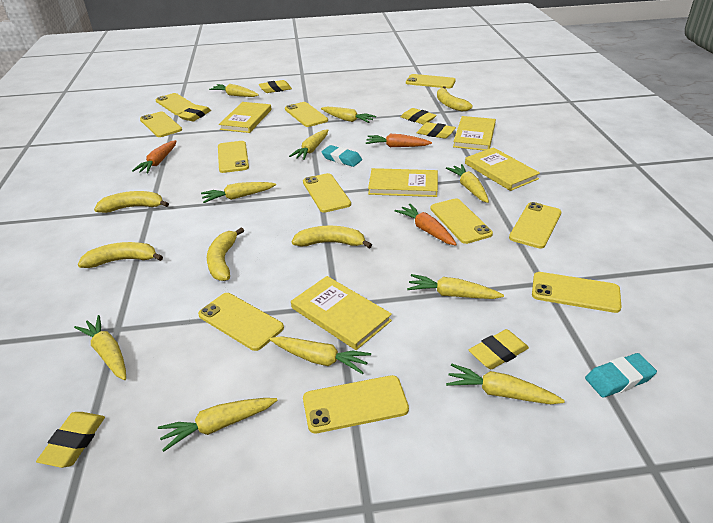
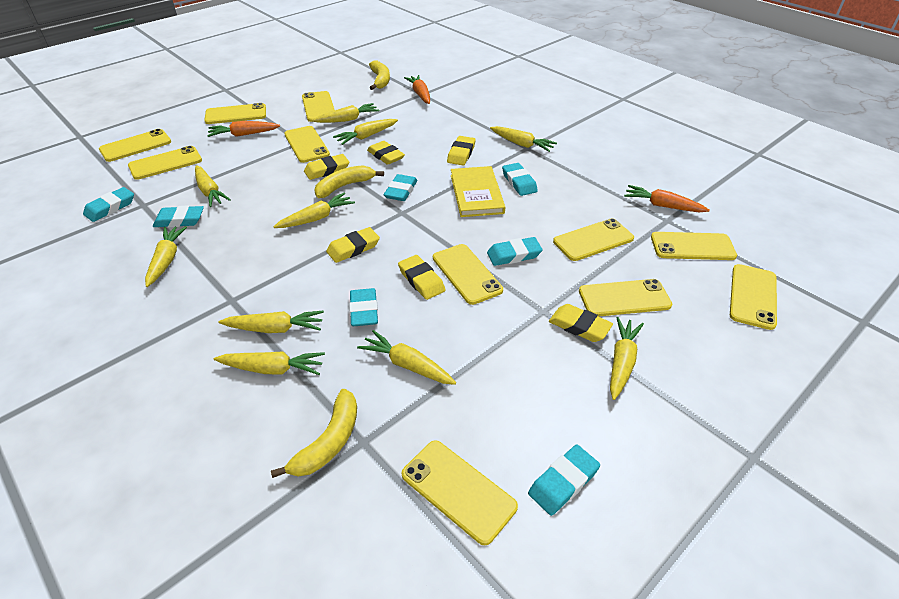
turquoise eraser: [322,145,362,167] [585,353,657,398] = 2 -> [83,187,134,222] [153,205,204,228] [349,288,378,326] [384,174,417,201] [487,237,543,266] [502,163,538,196] [528,445,600,516] = 7
yellow banana: [78,242,163,268] [94,191,169,213] [207,227,244,281] [292,226,372,249] [437,86,473,112] = 5 -> [271,389,357,478] [315,165,384,198] [369,61,390,90] = 3
yellow book: [219,102,272,133] [291,276,392,350] [368,168,438,197] [453,116,496,151] [465,147,540,191] = 5 -> [451,166,505,217] = 1

